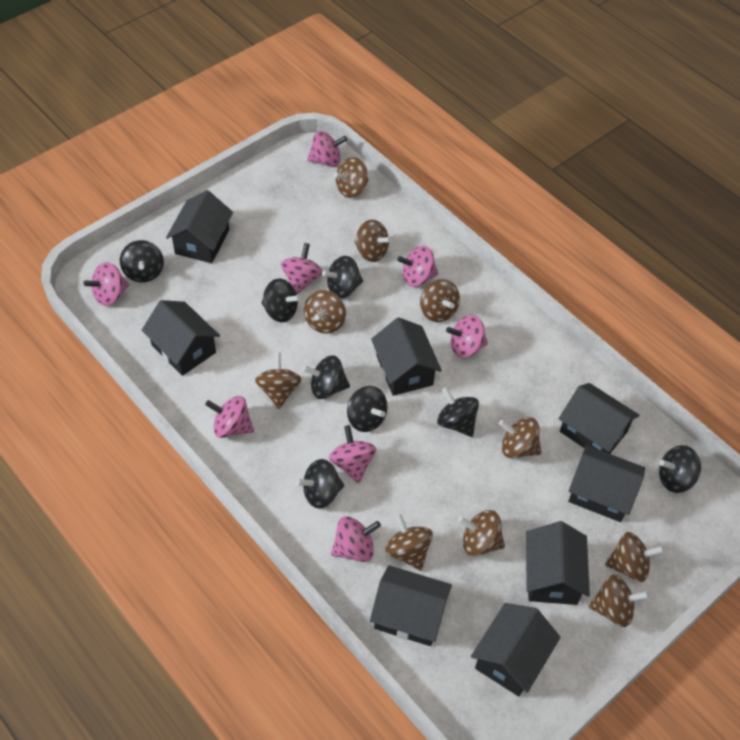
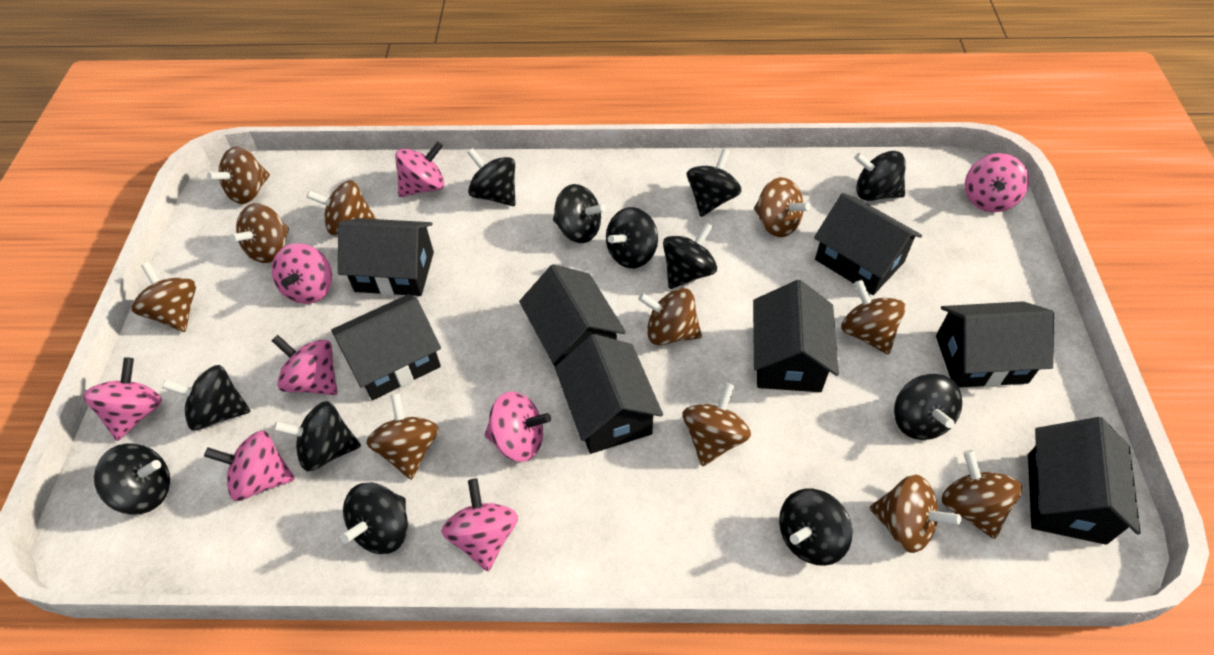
black spinning top: [120,240,164,283] [261,279,301,322] [296,459,344,509] [303,355,350,399] [322,256,363,299] [347,386,388,432] [437,387,479,437] [659,445,701,493] = 8 -> [94,444,170,515] [162,365,251,431] [273,401,361,471] [341,482,408,554] [467,148,516,206] [553,184,606,243] [606,207,658,268] [663,222,717,289] [687,148,742,217] [779,489,853,566] [854,151,906,201] [894,374,962,440] = 12
brown spinning top: [255,353,302,409] [304,290,346,334] [334,157,369,198] [354,219,392,262] [385,513,433,571] [420,279,460,322] [458,510,505,556] [498,417,541,459] [588,575,649,627] [605,532,664,582] = 10 -> [132,262,196,332] [207,146,270,204] [230,203,289,263] [307,180,376,235] [366,393,439,480] [638,288,702,345] [683,383,751,466] [754,177,811,237] [841,280,906,355] [869,474,961,553] [941,450,1022,539] = 11

